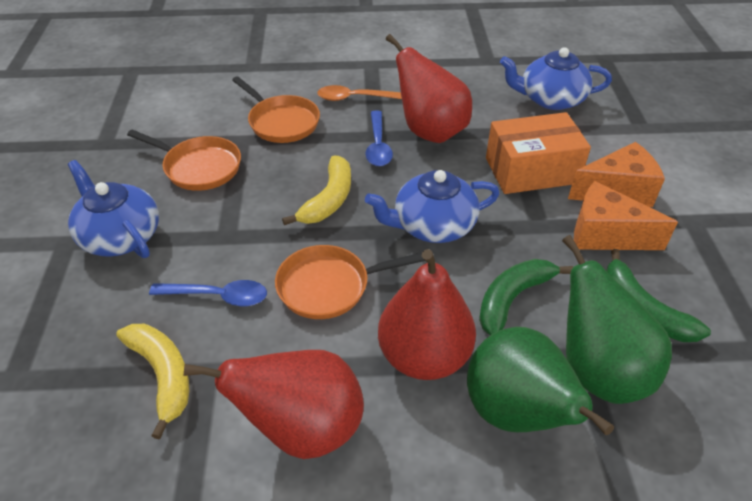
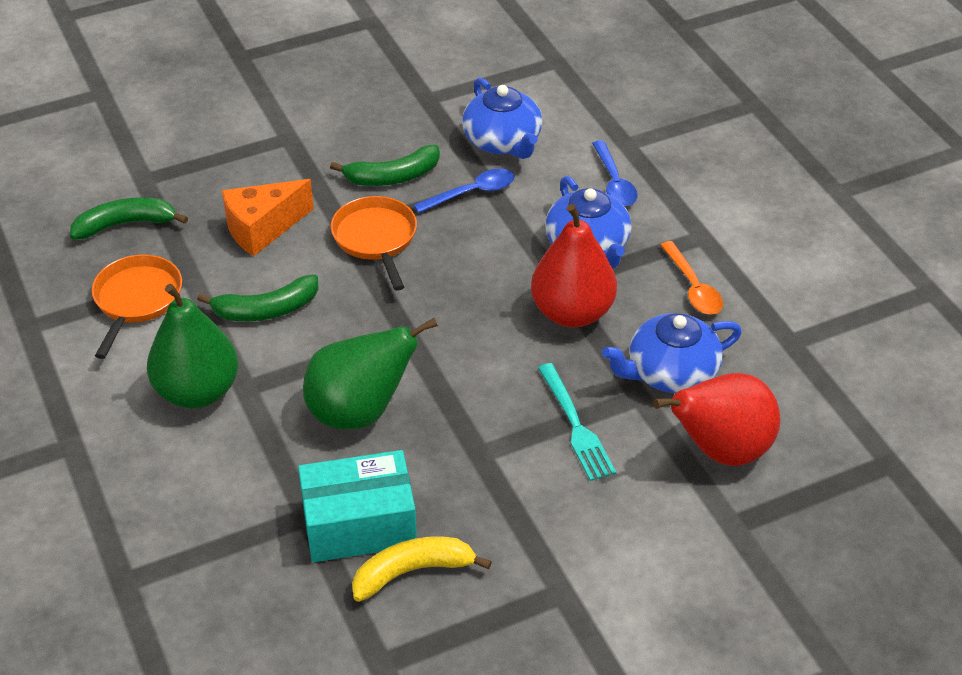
green banana: [479,259,573,335] [606,249,711,342] = 2 -> [70,197,188,240] [197,274,318,321] [330,145,440,186] = 3
orange box: [486,112,591,194] = 1 -> none = 0
orange cheese: [568,142,665,207] [574,181,678,250] = 2 -> [222,179,314,256] = 1
orange pan: [127,130,241,191] [232,76,320,143] [275,245,425,319] = 3 -> [92,254,182,359] [331,196,417,291] = 2
red pear: [184,350,364,459] [378,249,476,380] [386,34,472,143] = 3 -> [531,204,617,328] [653,373,780,466] = 2
turquoise box: none = 0 -> [298,450,417,562] = 1
turquoise fork: none = 0 -> [538,363,616,481] = 1
yellow banana: [116,324,189,440] [282,156,351,225] = 2 -> [352,536,492,602] = 1

